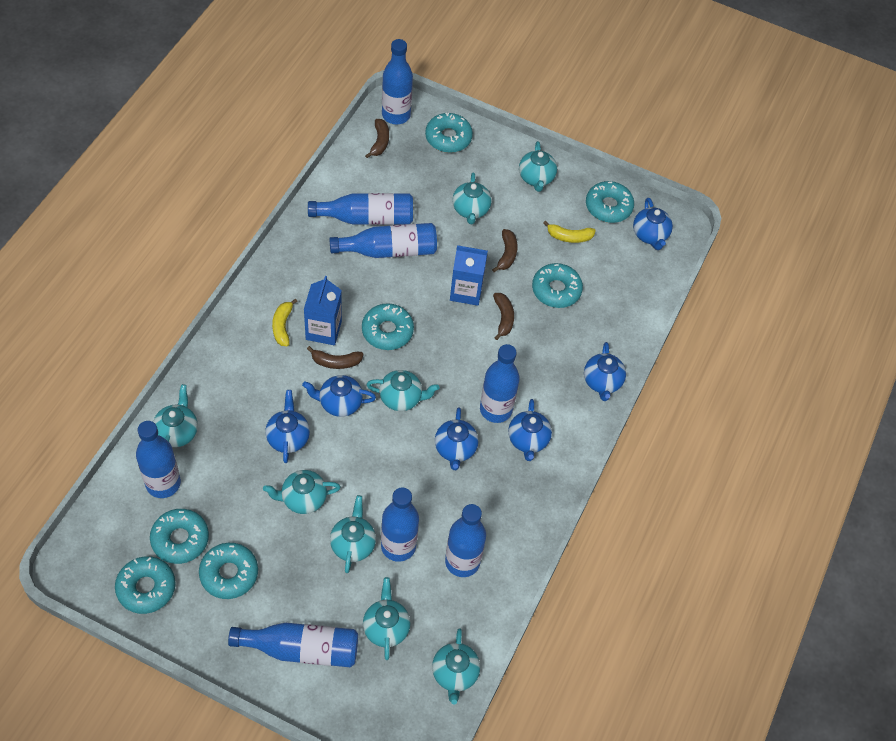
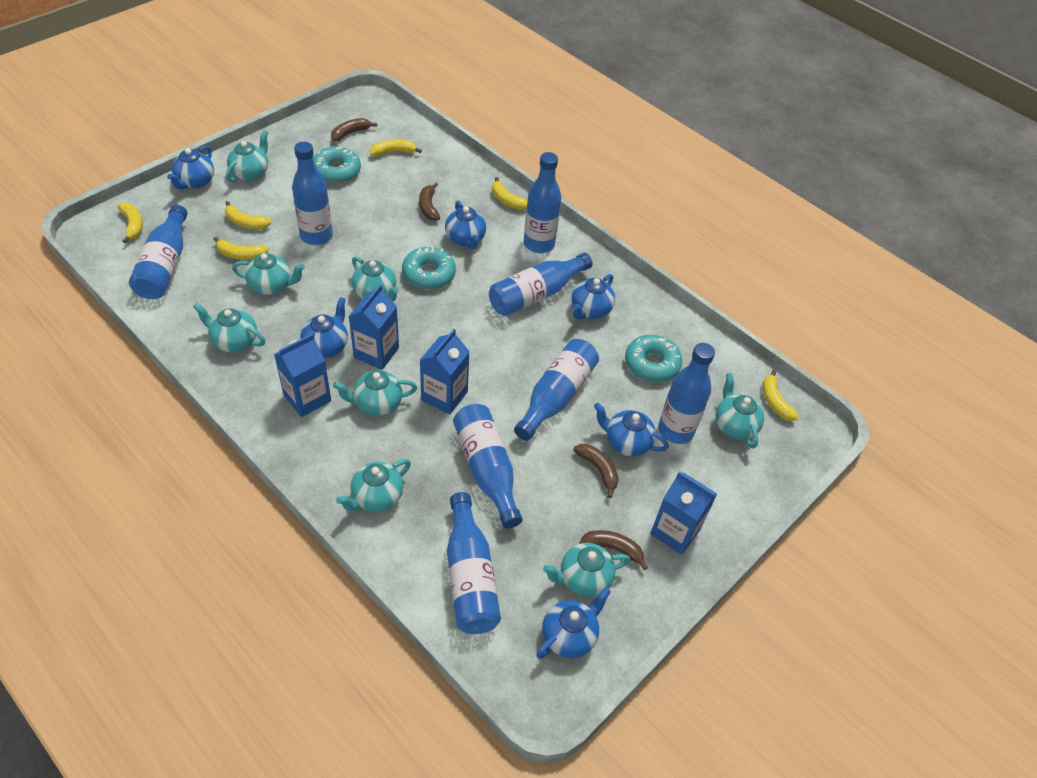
blue carton: [304,276,342,345] [450,245,488,306] = 2 -> [274,333,331,417] [348,285,399,370] [420,329,470,414] [650,471,717,555] = 4
turquoise donut: [115,556,176,614] [150,509,209,564] [199,543,258,599] [362,303,414,350] [425,113,473,153] [532,263,583,308] [586,181,634,223] = 7 -> [313,146,361,184] [402,246,456,289] [625,335,682,382] = 3
yellow banana: [272,298,298,346] [543,221,596,243] = 2 -> [118,203,143,243] [214,237,269,260] [225,201,271,229] [370,139,422,156] [492,177,528,210] [762,370,799,421] = 6

